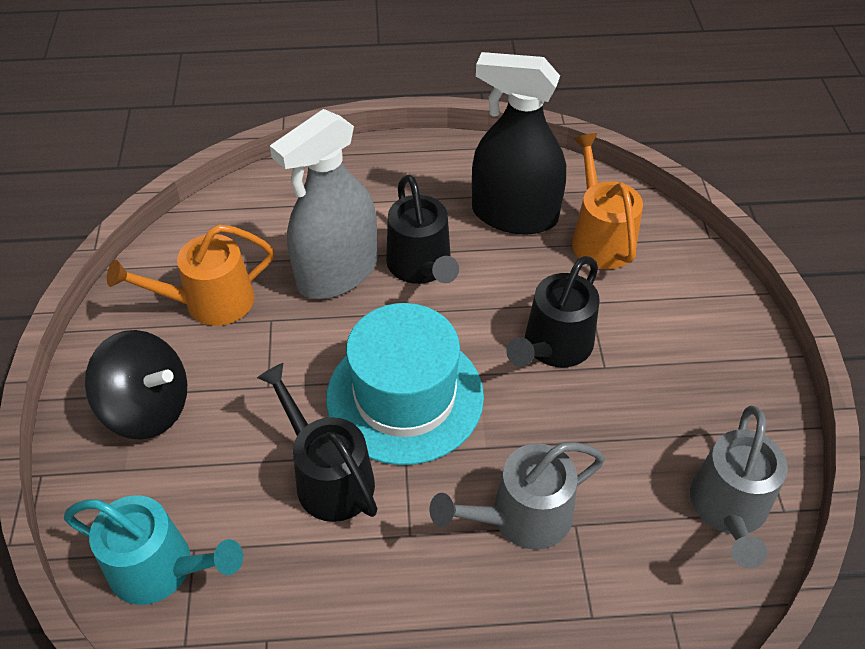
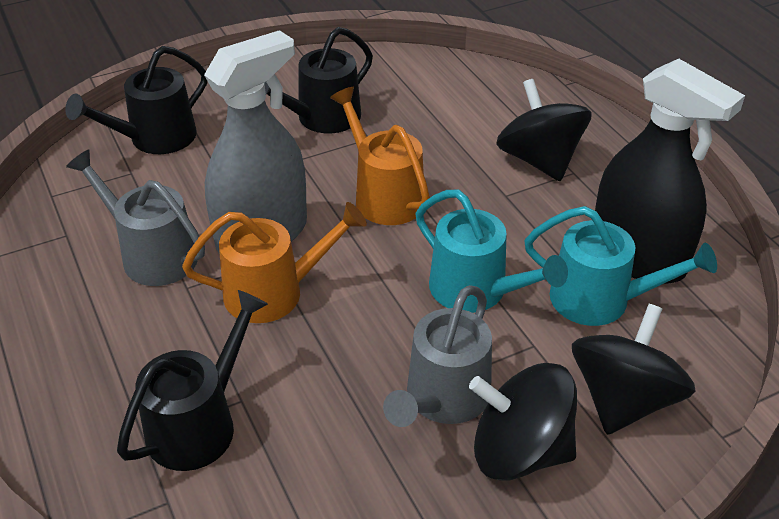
black spinning top: [85,330,187,440] = 1 -> [469,363,577,480] [496,79,592,181] [572,304,696,435] = 3
turquoise hat: [326,303,484,465] = 1 -> none = 0
turquoise watering can: [64,495,243,605] = 1 -> [415,190,568,313] [524,206,717,326] = 2

